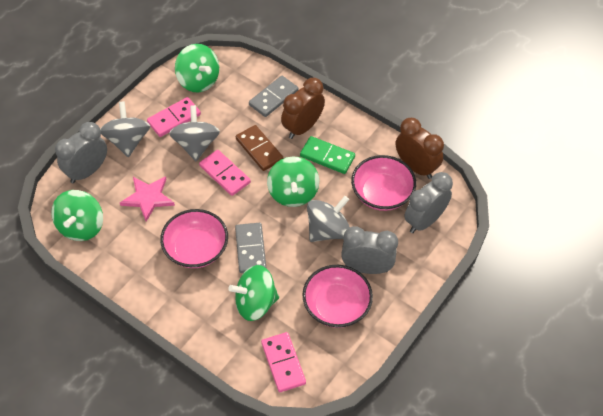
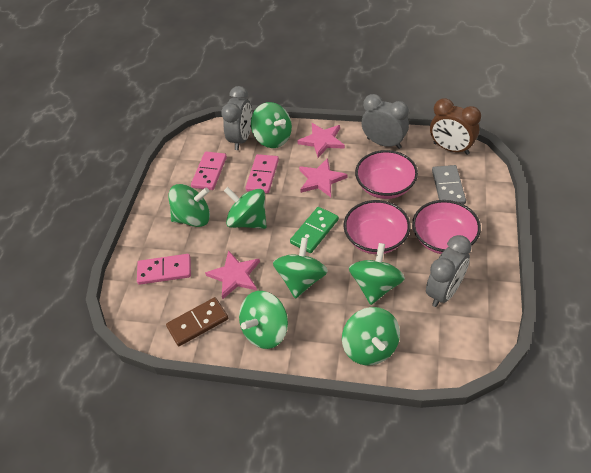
brown clock: [281,78,325,139] [396,118,444,179] = 2 -> [430,98,481,155] = 1
green spinning top: [51,190,103,241] [175,44,219,92] [228,265,279,321] [267,156,319,207] = 4 -> [168,184,210,227] [224,187,267,229] [239,291,288,349] [251,102,292,148] [273,238,328,299] [342,307,400,365] [349,243,405,305] = 7
grey domino: [235,223,266,273] [249,76,299,117] = 2 -> [432,165,466,204] = 1
grey spinning top: [100,101,150,157] [169,105,220,161] [307,196,350,242] = 3 -> none = 0
pink star: [120,176,175,222] = 1 -> [205,250,260,299] [297,123,345,158] [299,158,348,197] = 3

